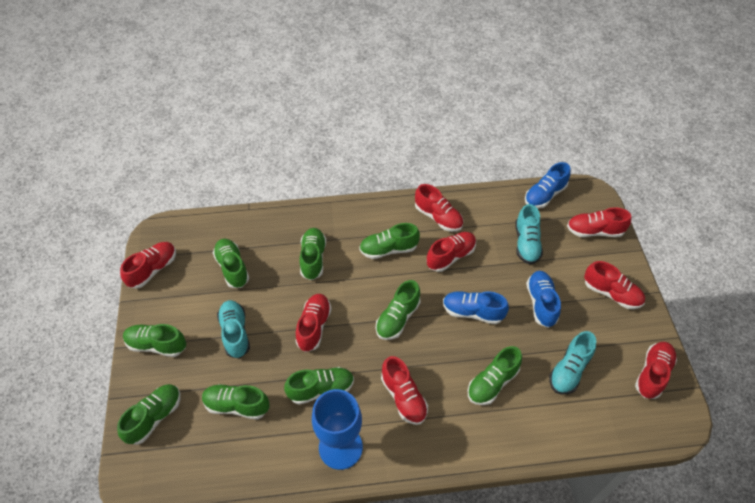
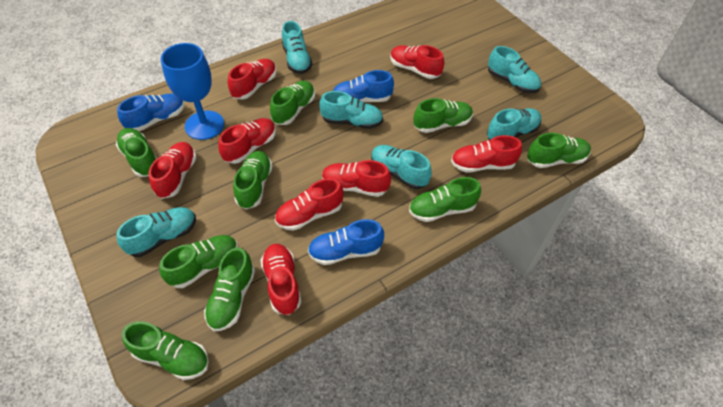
turquoise shoe: [217,300,250,358] [515,204,543,264] [549,331,596,395] = 3 -> [117,207,196,257] [282,21,312,74] [319,91,383,129] [371,145,432,189] [487,108,541,140] [488,46,541,93] = 6

